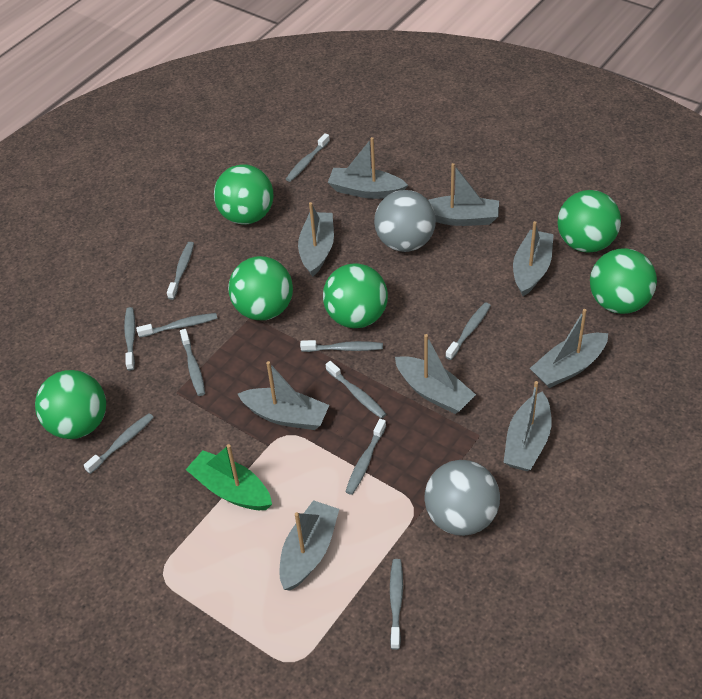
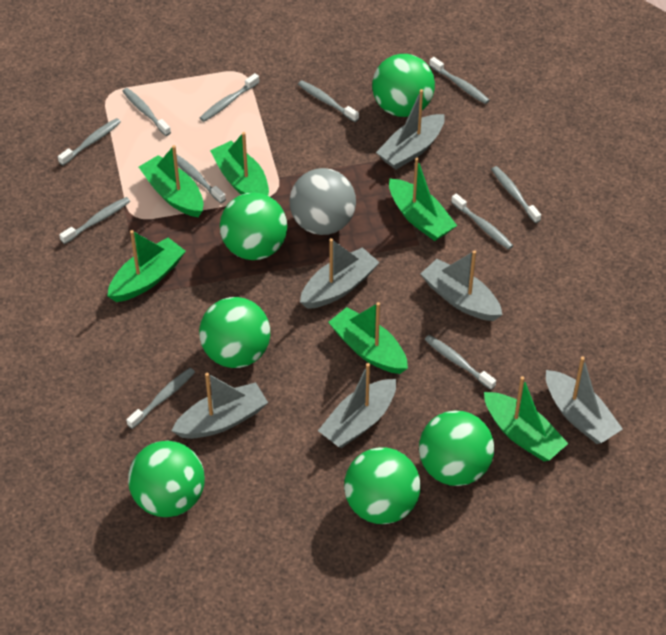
green boat: [185,444,272,510] = 1 -> [107,230,186,302] [139,145,203,217] [210,132,269,196] [328,302,408,374] [389,158,457,241] [484,376,569,461] = 6
grey ball: [374,190,436,252] [424,460,500,536] = 2 -> [290,168,356,235] = 1
grey boat: [238,361,329,430] [279,500,339,591] [298,202,334,277] [328,137,408,199] [395,334,476,414] [428,163,499,226] [503,381,552,471] [513,221,554,296] [530,309,608,388] = 9 -> [172,373,268,439] [300,238,380,309] [318,363,396,448] [376,89,445,169] [420,250,503,321] [546,357,623,444] = 6

